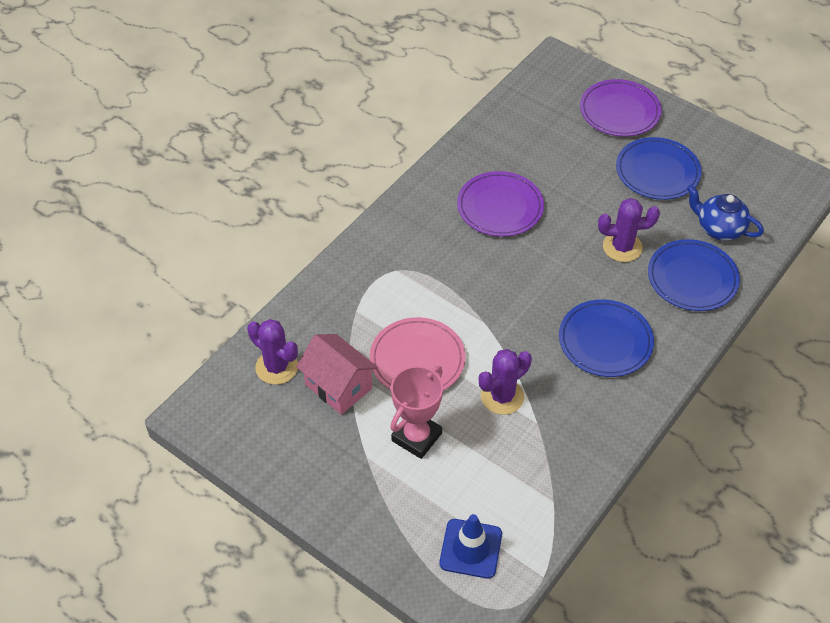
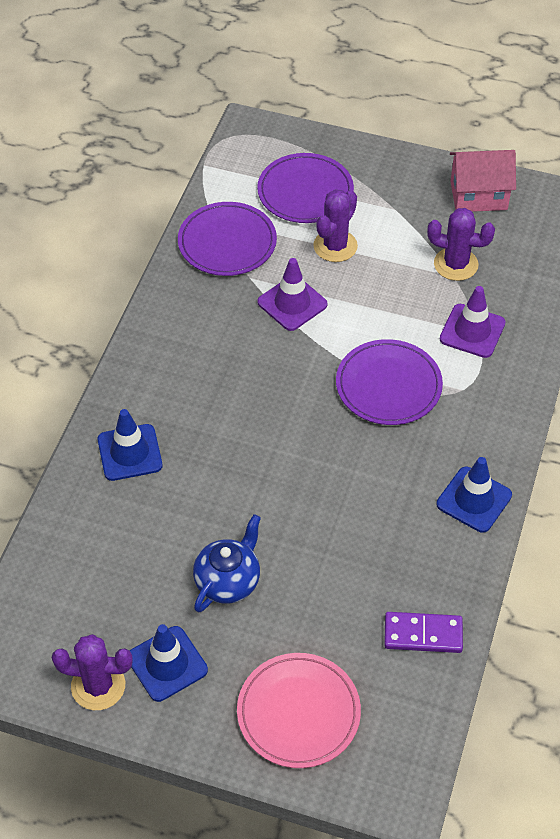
blue plate: [559,299,654,377] [616,137,702,200] [648,239,740,311] = 3 -> none = 0
blue traffic cone: [439,514,502,579] = 1 -> [98,409,163,481] [130,624,208,702] [436,457,512,533] = 3
pink trophy: [390,366,443,459] = 1 -> none = 0
purple domino: none = 0 -> [384,612,463,653] = 1
purple plate: [457,171,544,237] [580,79,662,137] = 2 -> [178,202,277,276] [257,153,354,223] [336,339,443,425] = 3
purple traffic cone: none = 0 -> [257,258,328,331] [440,286,506,358] = 2

